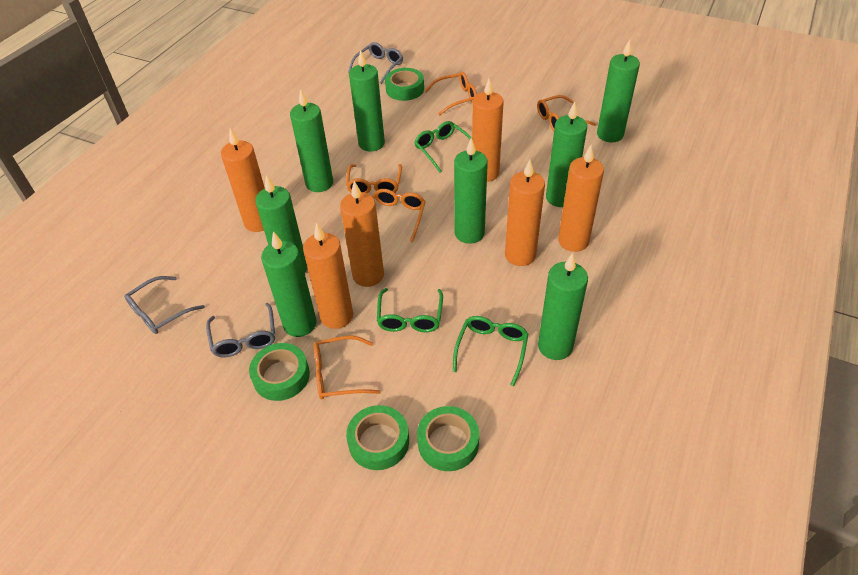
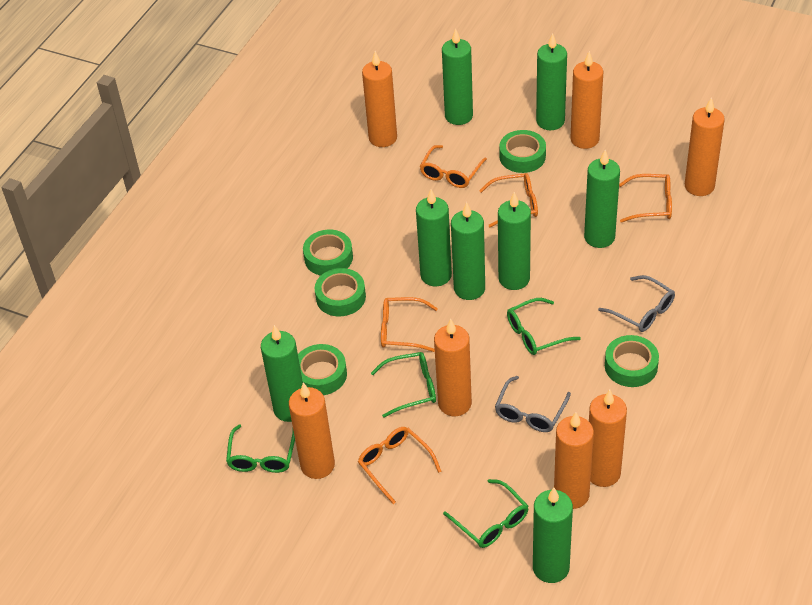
green glasses: [377,288,443,332] [414,121,472,173] [453,316,528,386] = 3 -> [226,425,295,473] [371,352,436,418] [443,479,528,548] [507,298,581,355] = 4
green tape: [249,343,310,401] [346,405,409,470] [385,68,424,101] [417,406,479,471] = 4 -> [298,344,347,395] [303,230,353,276] [315,268,366,316] [499,130,546,173] [605,335,659,387] = 5
grey glasses: [124,276,205,334] [206,303,275,357] [348,42,403,84] = 3 -> [495,376,571,432] [598,275,675,332] = 2
orange candle: [221,128,265,232] [303,223,353,329] [340,181,384,287] [472,79,504,182] [505,160,545,266] [558,145,604,252] = 6 -> [289,383,335,479] [362,51,397,147] [434,319,472,416] [554,412,594,509] [570,51,603,149] [589,389,627,487] [685,97,725,196] = 7

